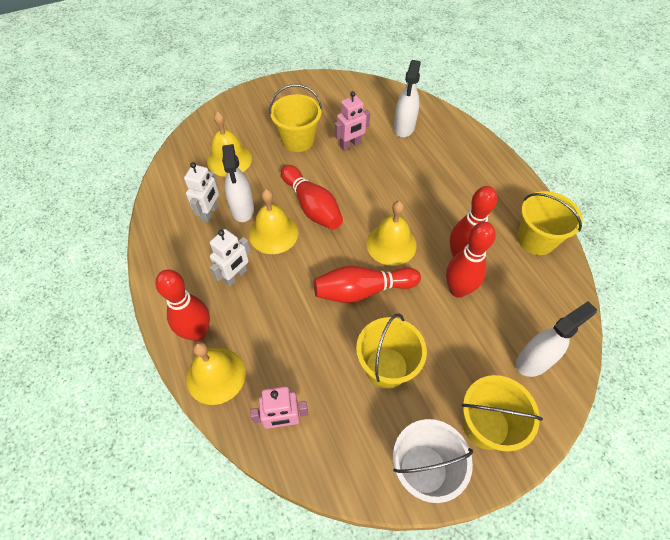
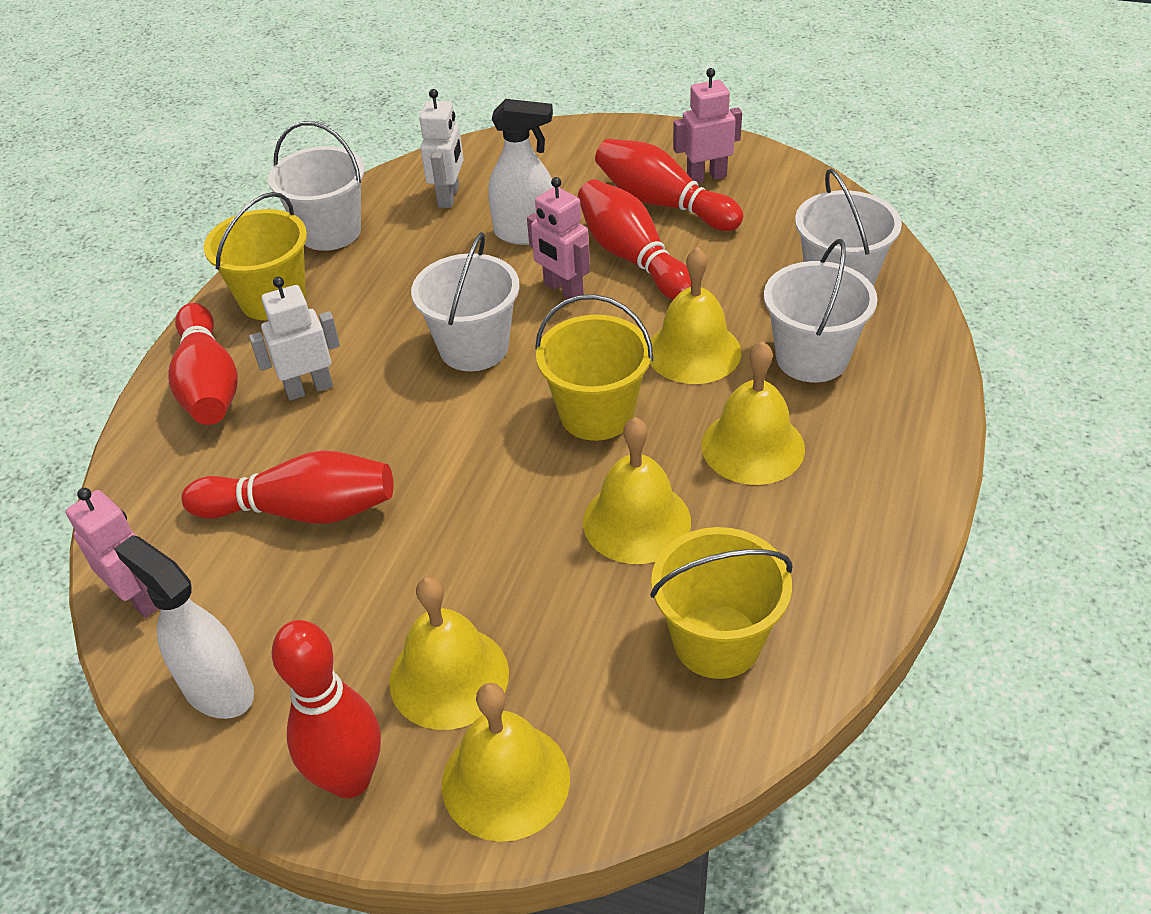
pink robot: [250,386,308,429] [335,91,370,151] = 2 -> [66,488,159,618] [527,177,590,299] [673,68,742,183] = 3
white bucket: [393,419,473,503] = 1 -> [268,121,365,251] [411,232,520,371] [764,239,877,383] [795,169,902,286] = 4
white spray bottle: [222,144,254,222] [394,60,421,138] [516,301,597,377] = 3 -> [115,535,254,719] [488,99,553,245] = 2
yellow bell: [186,342,246,405] [207,111,252,177] [249,189,299,254] [366,201,417,266] = 4 -> [389,577,509,730] [442,683,570,842] [583,417,691,564] [650,247,741,384] [701,341,805,485] = 5
yellow bucket: [269,84,322,152] [356,313,427,389] [461,375,543,451] [517,191,583,255] = 4 -> [204,192,307,320] [535,294,653,441] [650,527,793,679] = 3

